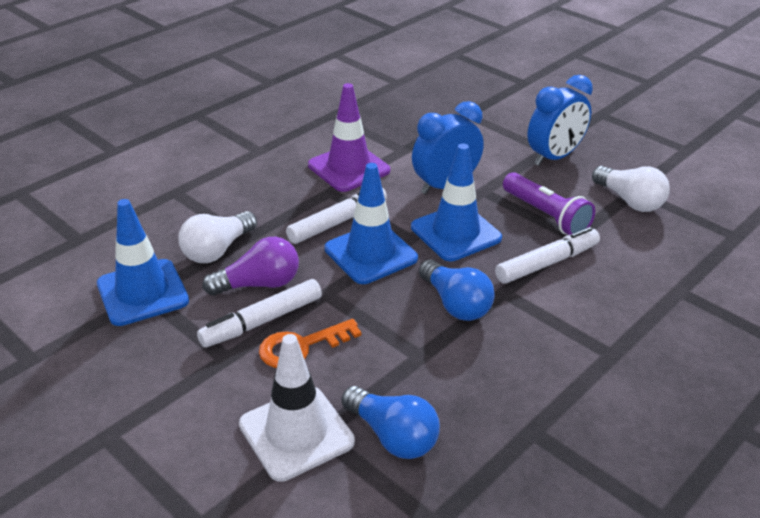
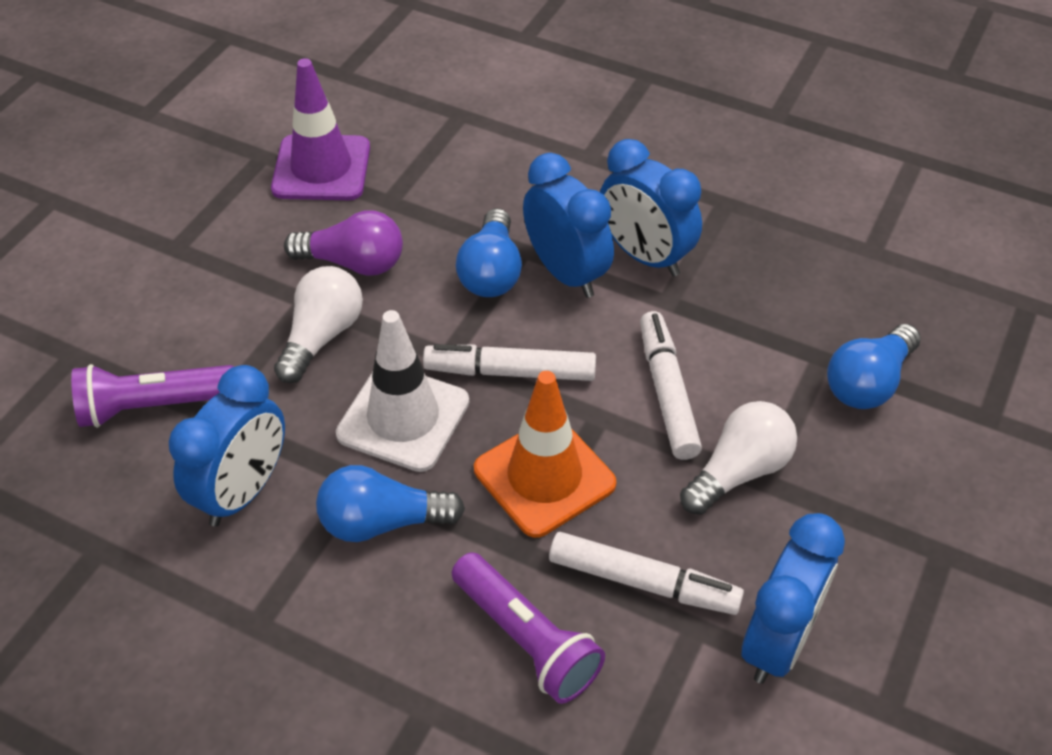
blue clock: [412,101,484,194] [527,75,593,166] = 2 -> [169,365,285,527] [523,153,614,298] [600,139,702,276] [741,513,845,684] = 4
blue light bulb: [341,386,440,459] [419,259,495,321] = 2 -> [316,465,465,542] [456,208,522,297] [827,324,921,409] = 3
blue traffic cone: [97,199,189,326] [325,163,418,284] [411,144,502,261] = 3 -> none = 0
orange key: [259,319,362,368] = 1 -> none = 0
orange traffic cone: none = 0 -> [474,371,616,538] = 1
purple flashlight: [503,172,595,235] = 1 -> [71,364,235,428] [452,552,605,704] = 2

